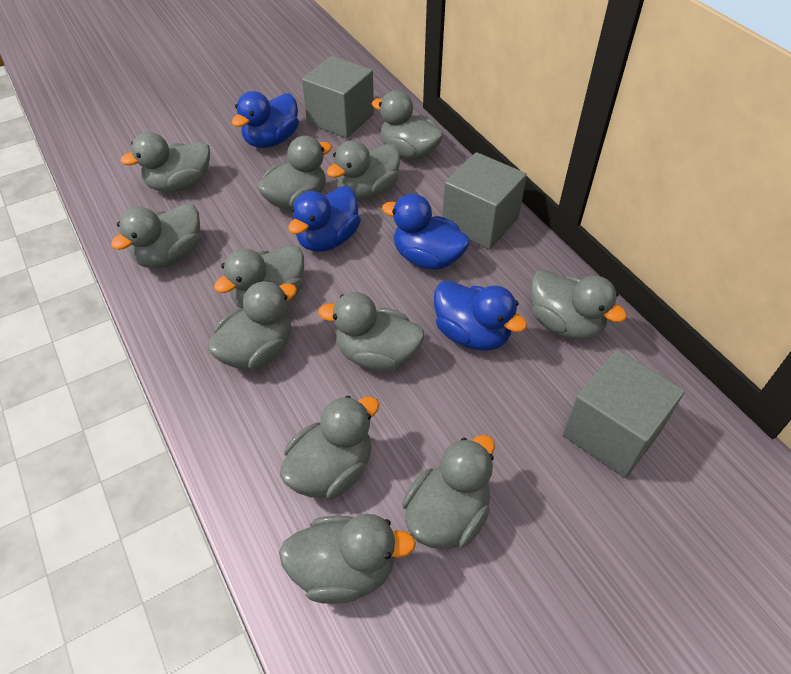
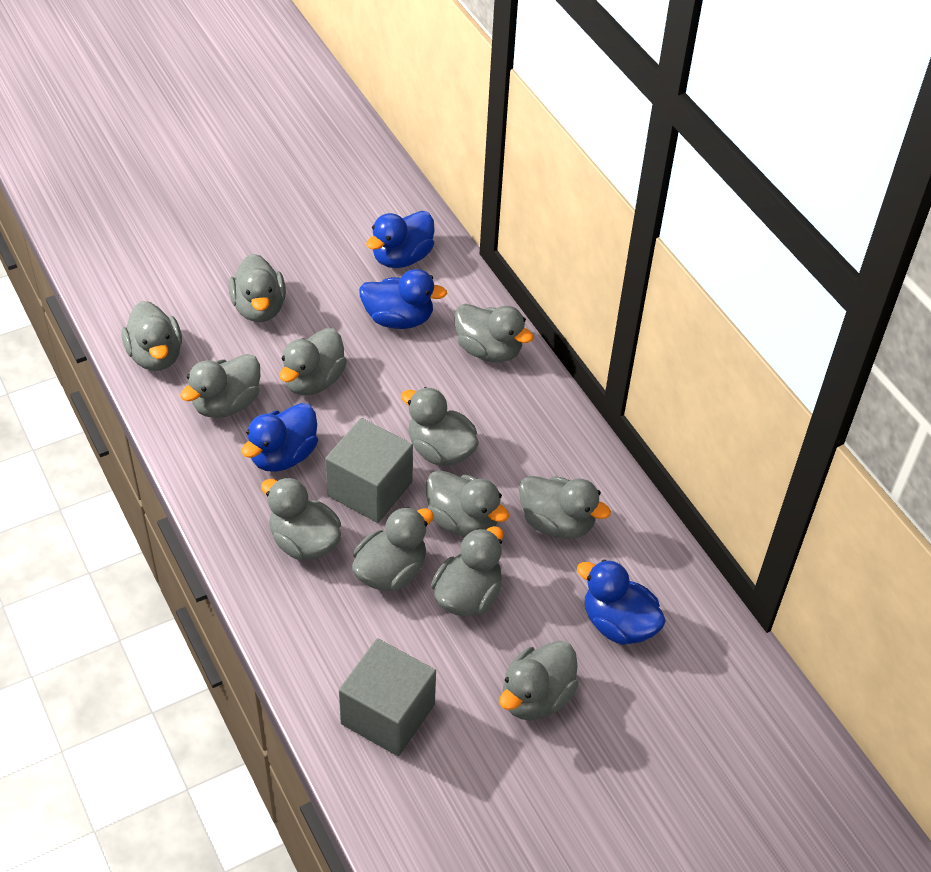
grey cube: [302,56,374,138] [442,152,527,250] [562,350,685,478] = 3 -> [325,418,413,523] [339,638,436,756] = 2

